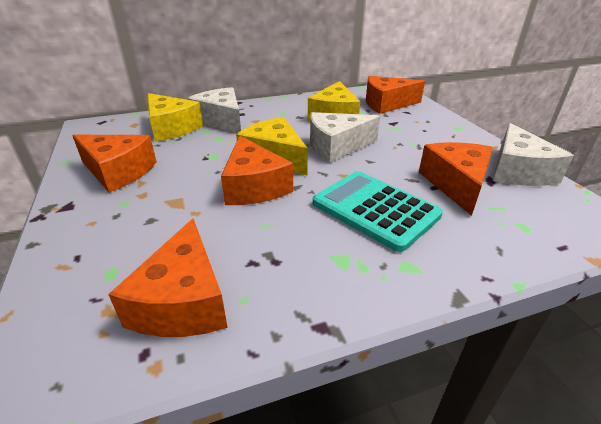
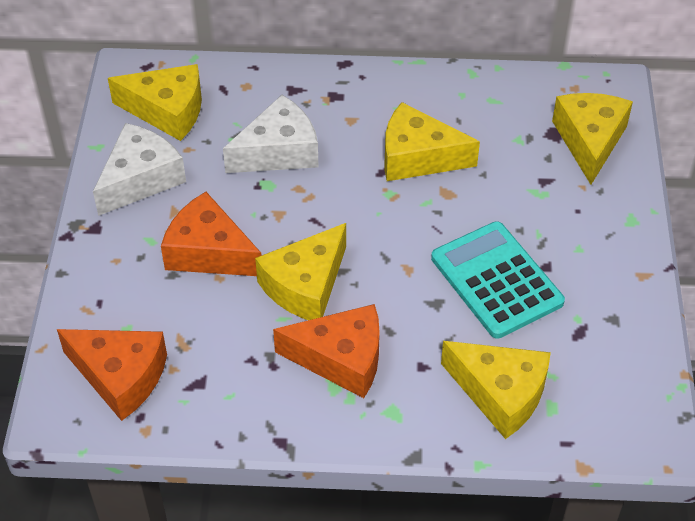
orange cheese: [72,135,157,193] [108,219,228,337] [221,136,293,205] [366,76,425,114] [419,142,493,216] = 5 -> [57,329,167,421] [161,192,262,276] [273,304,380,398] = 3
white cheese: [187,87,241,133] [310,112,380,163] [493,123,574,186] = 3 -> [93,123,186,216] [223,95,318,173] = 2
yellow cheese: [147,93,203,142] [236,117,308,175] [308,81,360,122] = 3 -> [108,64,202,141] [255,223,346,320] [384,102,480,181] [441,341,551,439] [552,93,633,185] = 5

